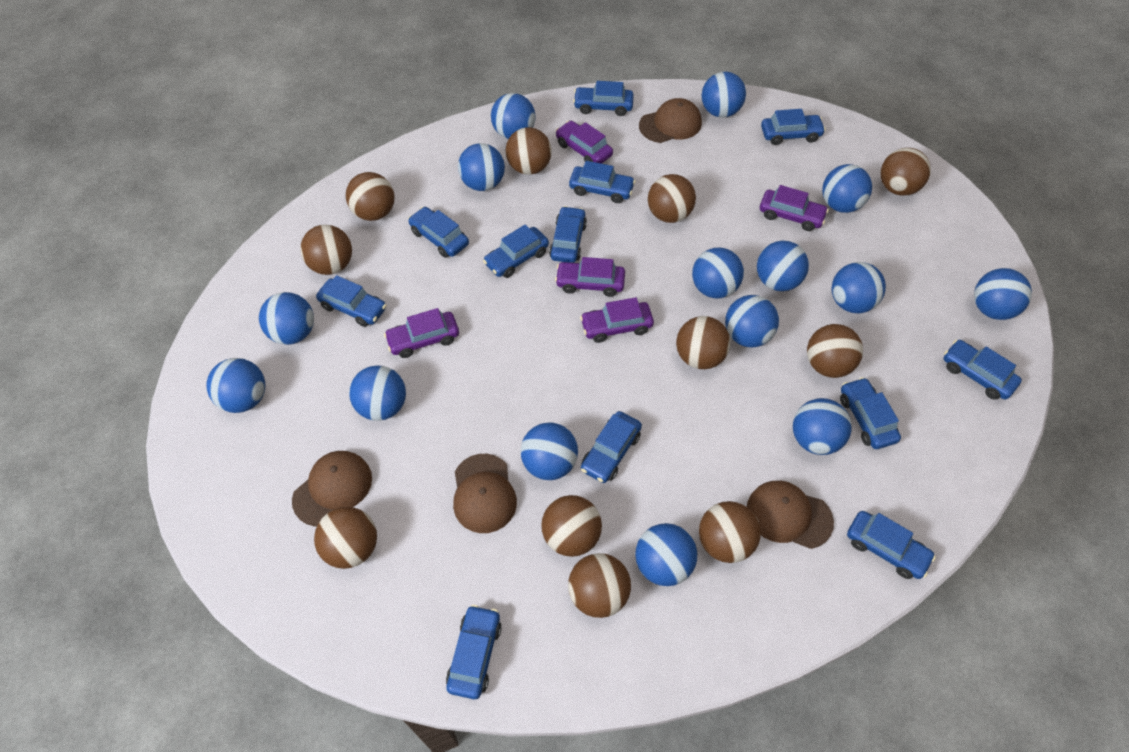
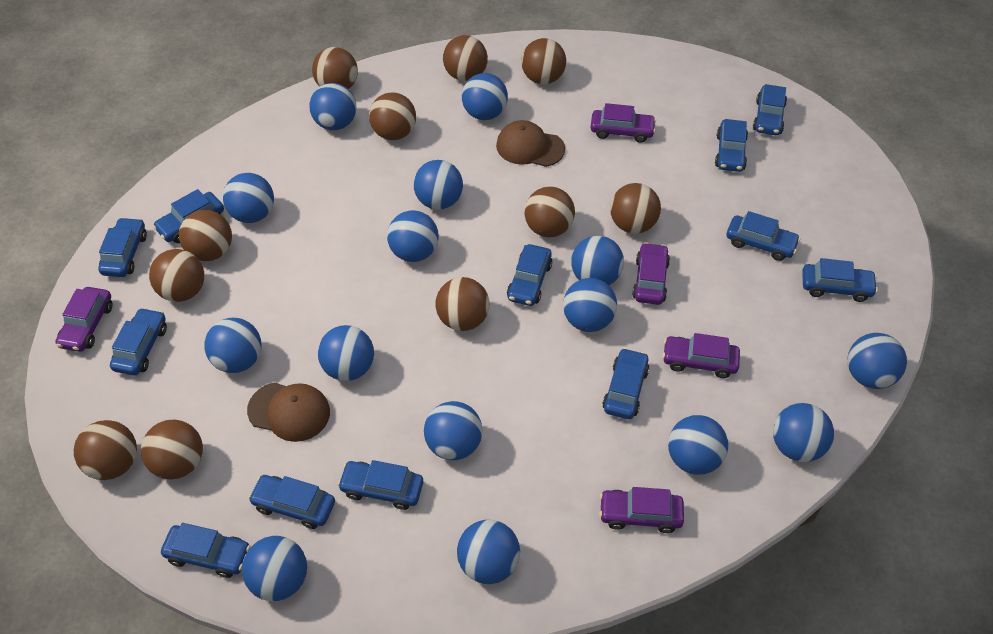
brown cap: [292,451,372,526] [453,454,517,533] [639,98,702,143] [747,481,834,549] = 4 -> [247,382,330,442] [496,120,565,167] = 2

